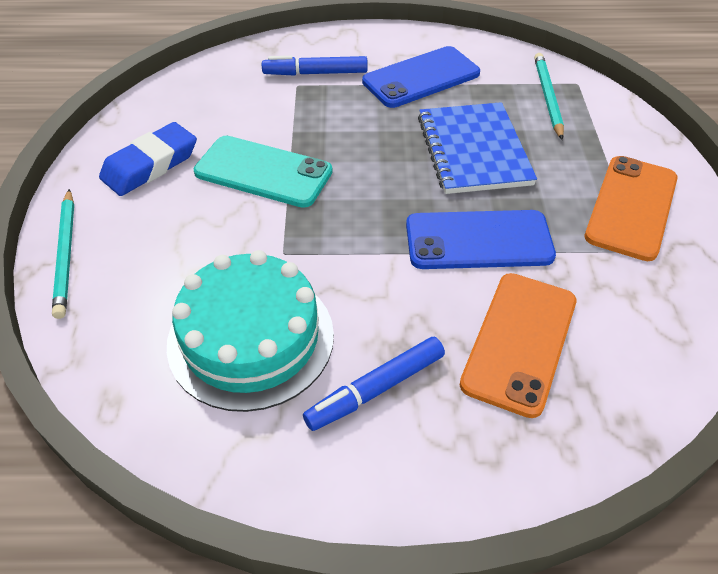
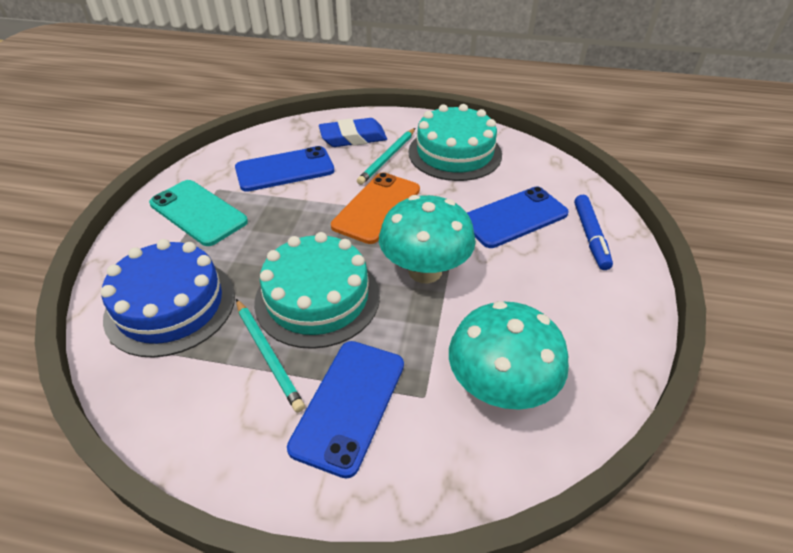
blue cake: none = 0 -> [101,239,235,358] = 1
blue marker: [262,56,368,76] [303,337,445,431] = 2 -> [574,195,613,270] = 1
blue notebook: [418,102,537,194] = 1 -> none = 0
blue phone: [362,46,480,108] [406,210,556,269] = 2 -> [235,146,334,192] [287,341,404,479] [467,186,569,248] = 3
orange phone: [460,273,576,418] [584,156,678,261] = 2 -> [331,172,420,244] = 1
turquoise cake: [167,250,334,412] = 1 -> [254,232,380,349] [408,104,502,181] = 2
turquoise mushroom: none = 0 -> [379,195,476,283] [449,301,569,410] = 2

